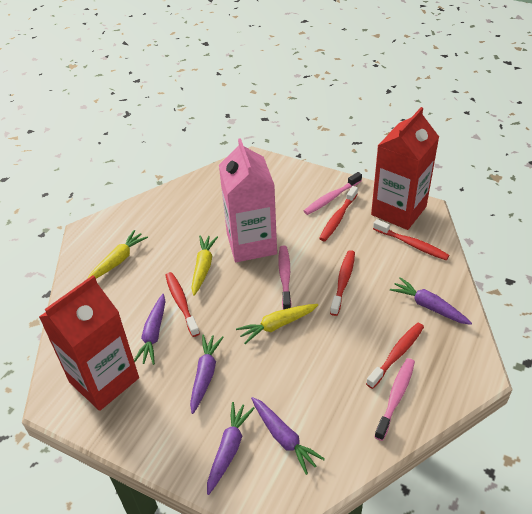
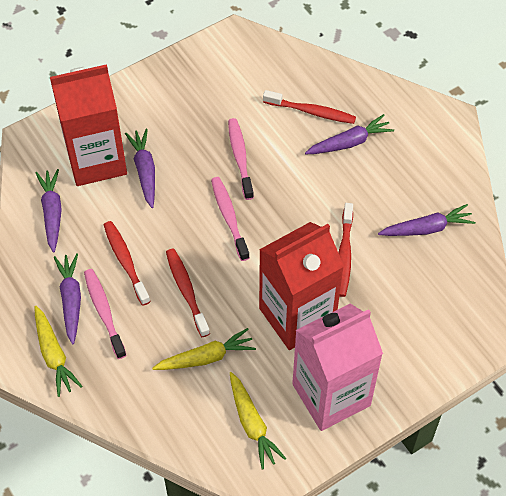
red toothbrush: [165,272,200,337] [319,186,358,241] [330,250,355,316] [366,323,424,389] [373,219,449,260] = 5 -> [104,221,151,306] [166,248,210,337] [263,90,356,124] [338,203,353,297] = 4

